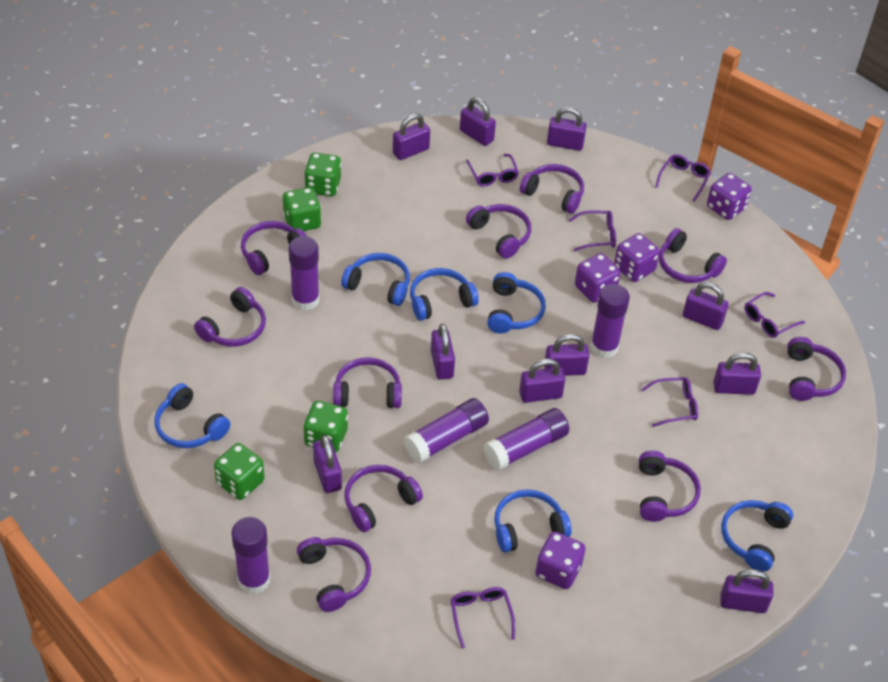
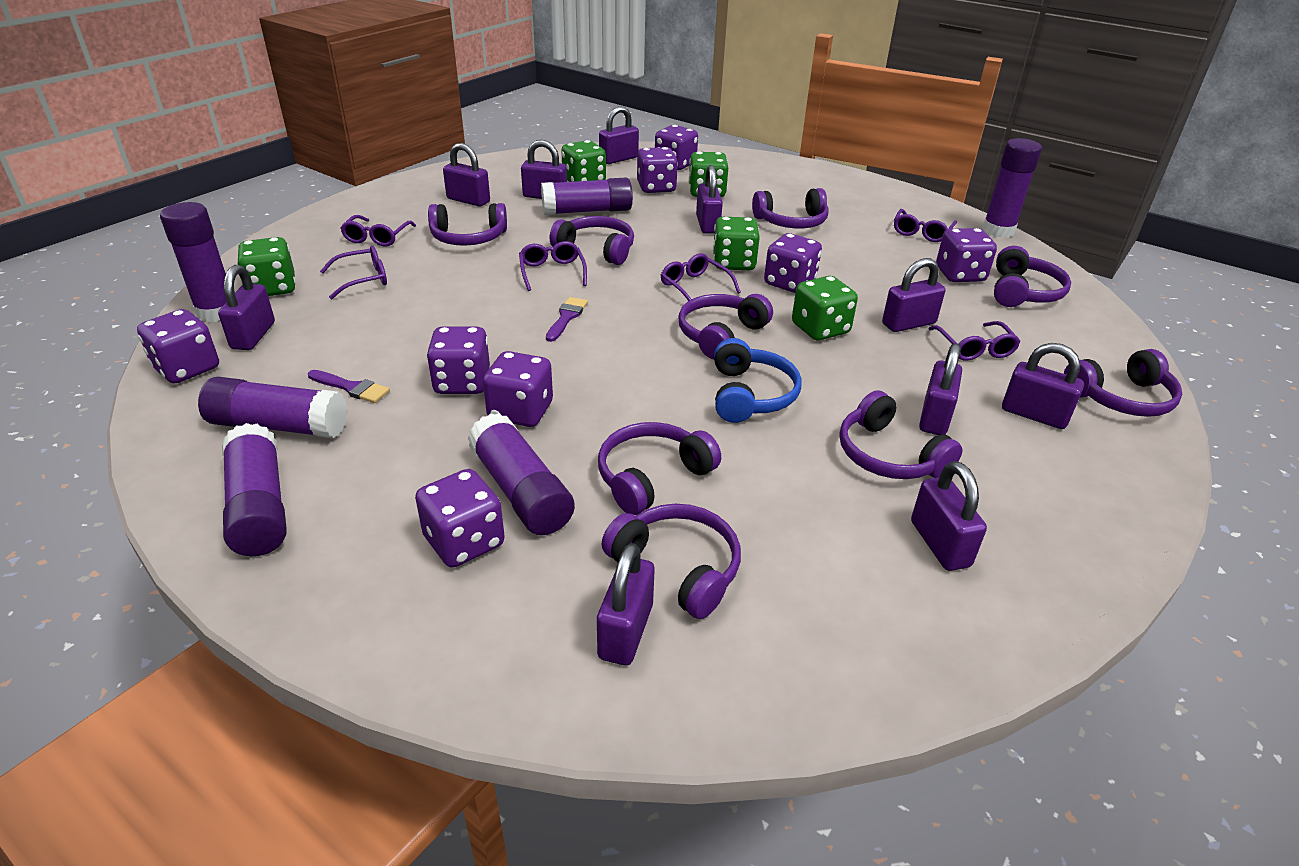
blue headphones: [154,383,230,448] [341,253,410,306] [410,268,479,321] [487,272,546,334] [494,489,572,553] [721,500,793,572] = 6 -> [714,338,802,423] = 1
green dice: [214,443,265,500] [283,187,321,231] [303,401,348,453] [304,153,341,196] = 4 -> [237,237,296,296] [561,140,606,182] [688,152,728,197] [713,217,760,270] [792,276,858,341] = 5
purple brush: none = 0 -> [308,370,390,403] [546,297,588,342] = 2
purple dice: [535,532,586,589] [575,253,620,303] [614,233,660,282] [707,173,752,220] = 4 -> [137,309,219,384] [415,469,505,568] [427,327,490,394] [483,351,553,427] [637,147,678,193] [655,125,698,170] [764,233,822,293] [936,228,997,282] = 8
purple glue stick: [232,517,270,594] [289,236,320,311] [404,398,489,463] [483,408,569,471] [590,284,630,358] = 5 -> [160,202,227,322] [198,377,347,439] [222,423,287,556] [467,413,575,535] [541,178,633,215] [982,138,1042,238] = 6
purple headphones: [194,287,266,347] [241,221,307,275] [297,537,371,612] [333,357,402,408] [344,465,423,532] [466,204,531,259] [520,164,584,214] [639,451,701,522] [659,228,727,283] [787,337,846,401] = 10 -> [428,203,507,246] [550,216,634,265] [598,422,721,515] [601,504,741,619] [678,294,773,359] [752,188,829,228] [839,390,962,479] [994,246,1071,307] [1064,349,1182,417] = 9

